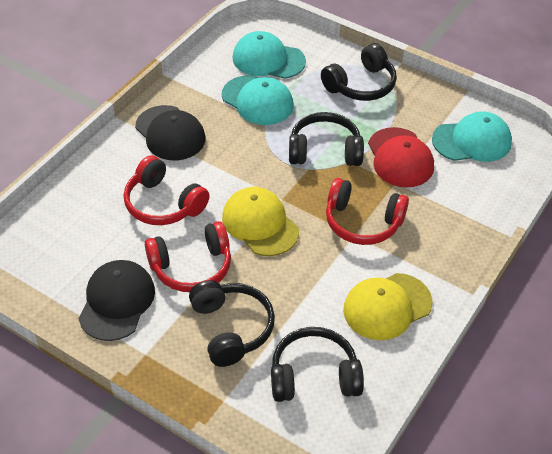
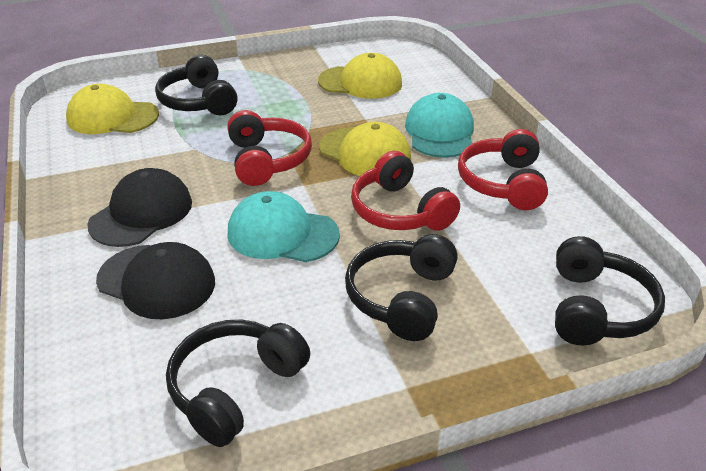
red cap: [368,127,434,187] = 1 -> none = 0
turquoise cap: [222,75,294,125] [232,31,306,79] [432,112,512,162] = 3 -> [227,191,340,262] [405,93,474,158] = 2
yellow cap: [222,187,299,256] [343,273,433,340] = 2 -> [66,84,159,134] [318,53,402,99] [319,122,411,176] = 3

